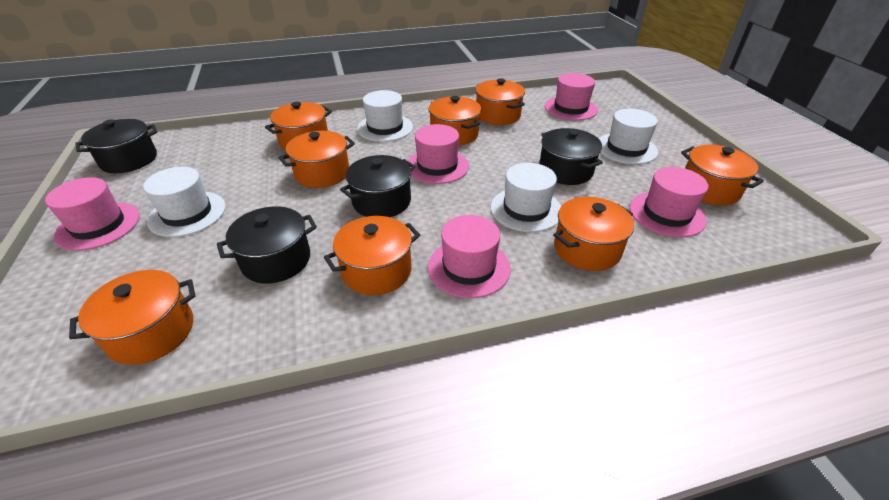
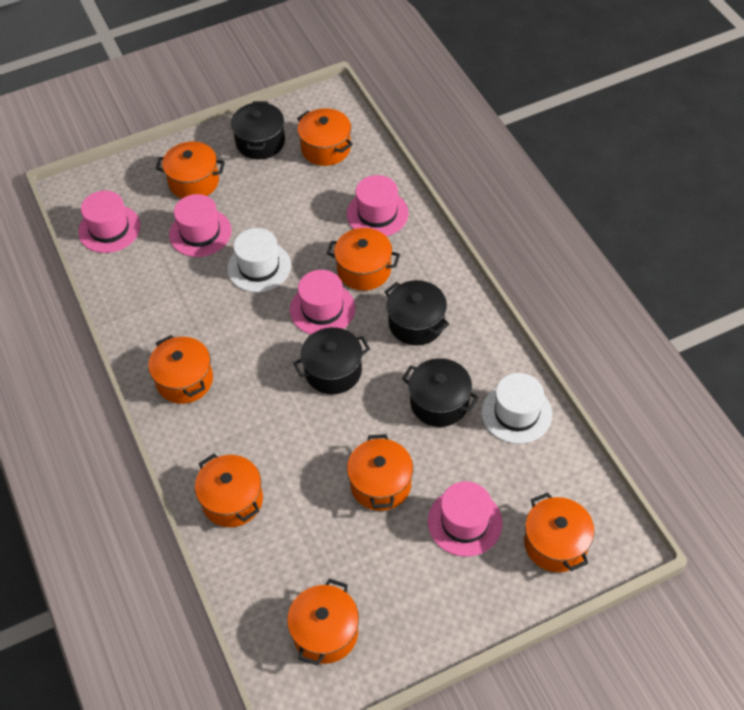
white hat: [143,167,226,237] [357,90,413,142] [490,163,561,232] [599,108,658,164] = 4 -> [227,228,291,292] [482,373,552,444] = 2

